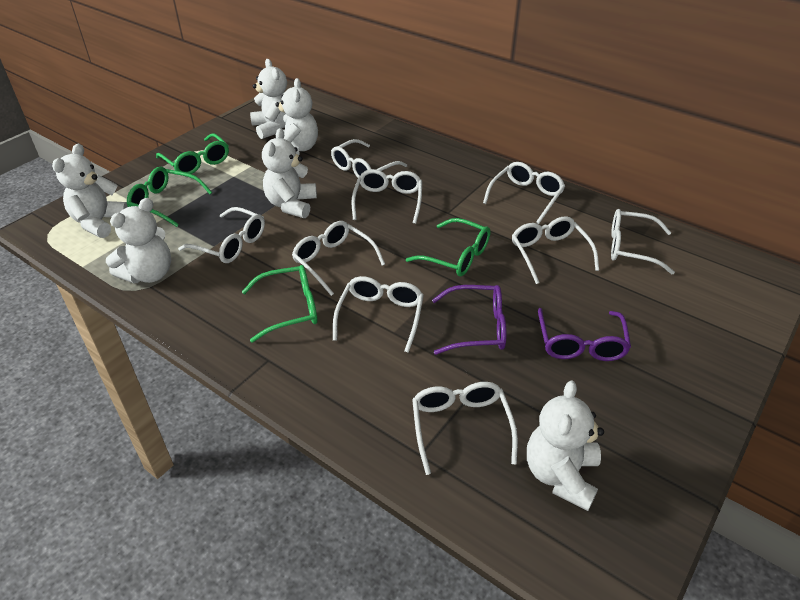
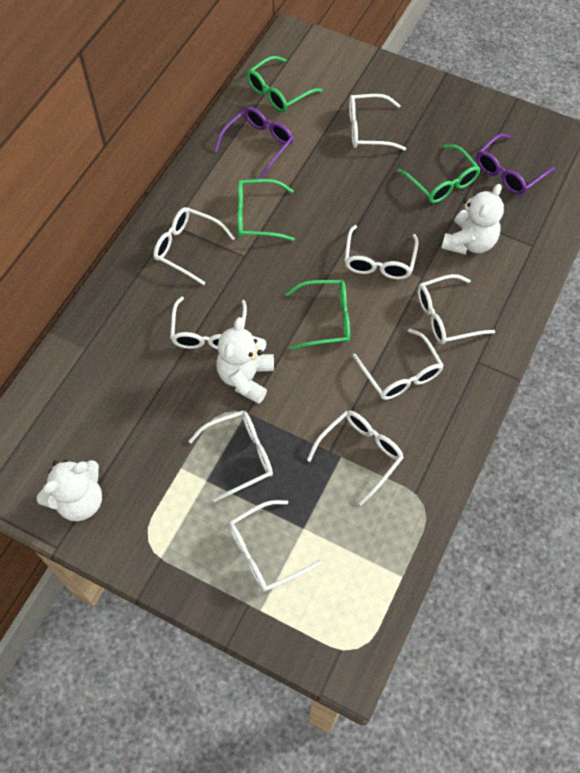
white teddy bear: [52,144,128,238] [106,198,171,283] [250,59,287,139] [262,128,317,218] [275,78,318,155] [527,380,604,511] = 6 -> [37,460,102,521] [216,317,274,404] [441,184,504,255] = 3

